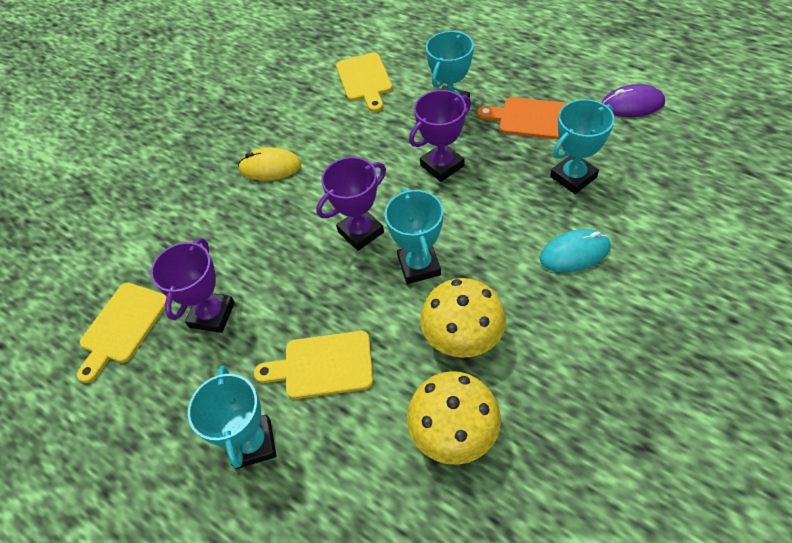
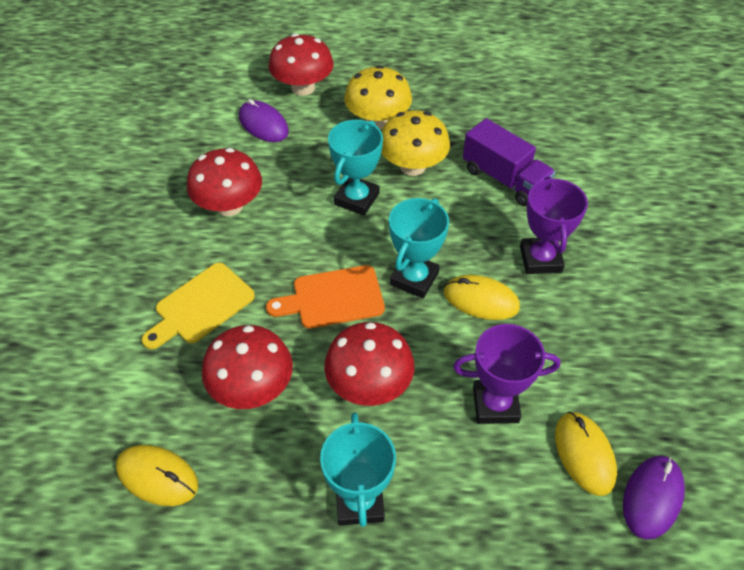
purple mouse: [602,84,665,117] = 1 -> [239,99,289,142] [623,456,685,540] = 2
purple trophy: [151,238,235,333] [316,157,386,251] [409,90,471,182] = 3 -> [453,324,561,424] [520,176,588,274] = 2
purple truck: none = 0 -> [463,118,555,206] = 1
red mushroom: none = 0 -> [187,148,262,216] [202,325,293,409] [268,33,334,96] [324,322,414,406] = 4
turquoise mouse: [540,229,610,273] = 1 -> none = 0
turquoise trophy: [188,366,276,469] [385,188,443,284] [426,31,474,103] [550,99,615,194] = 4 -> [320,412,396,527] [328,120,383,216] [389,198,449,298] = 3
yellow cutting board: [77,282,167,383] [254,331,373,399] [336,53,392,112] = 3 -> [142,263,255,349] = 1
yellow mouse: [238,147,301,180] = 1 -> [116,445,198,506] [444,275,520,320] [555,412,617,496] = 3

